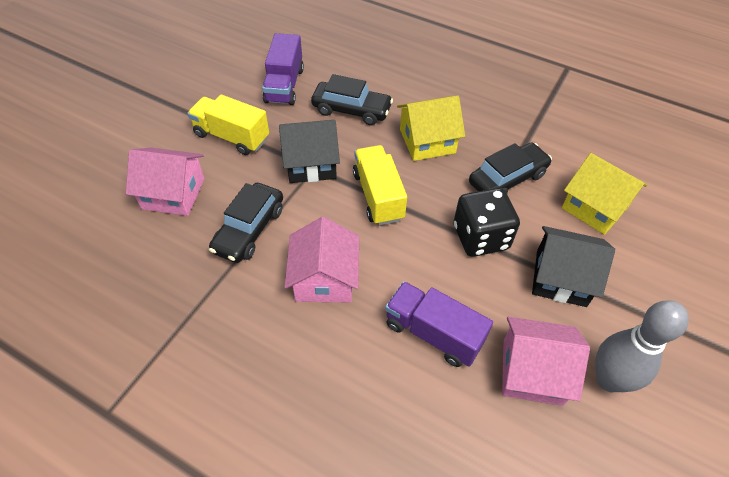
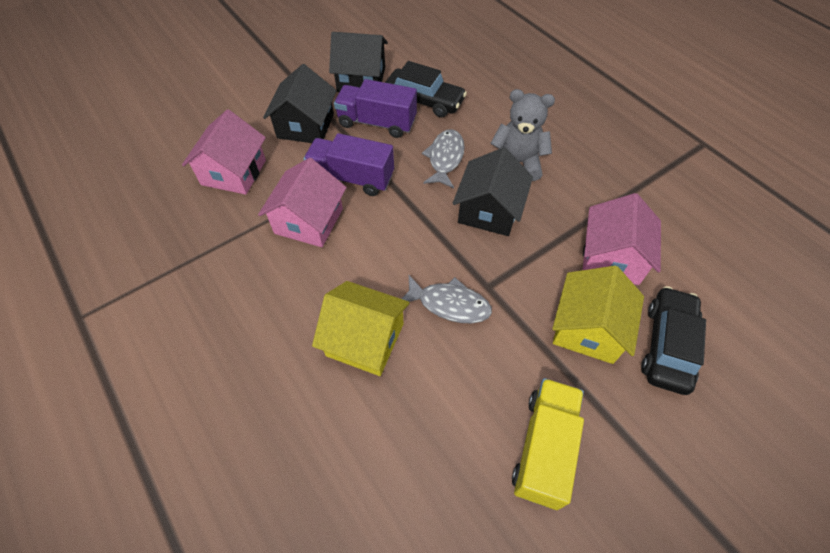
black car: [209,183,283,263] [311,74,393,125] [469,142,552,193] = 3 -> [385,61,467,117] [641,286,706,395] = 2
black dice: [454,188,520,257] = 1 -> none = 0
black house: [279,120,340,183] [532,226,615,307] = 2 -> [263,64,337,143] [329,32,388,92] [453,147,533,236] = 3
grey bowling pin: [595,300,689,392] = 1 -> none = 0
grey fish: none = 0 -> [402,275,492,323] [422,129,465,188] = 2
grey teddy bear: none = 0 -> [490,89,555,181] = 1
yellow truck: [187,95,269,155] [353,145,407,225] = 2 -> [512,378,584,510] = 1

